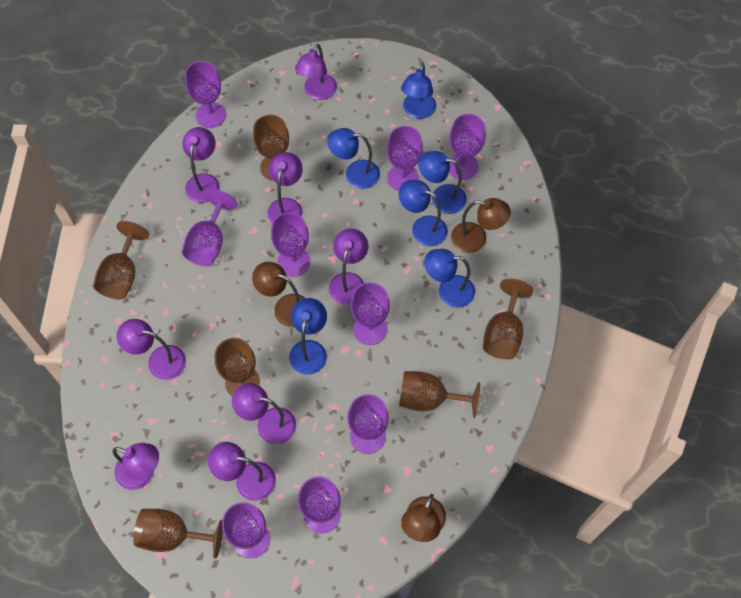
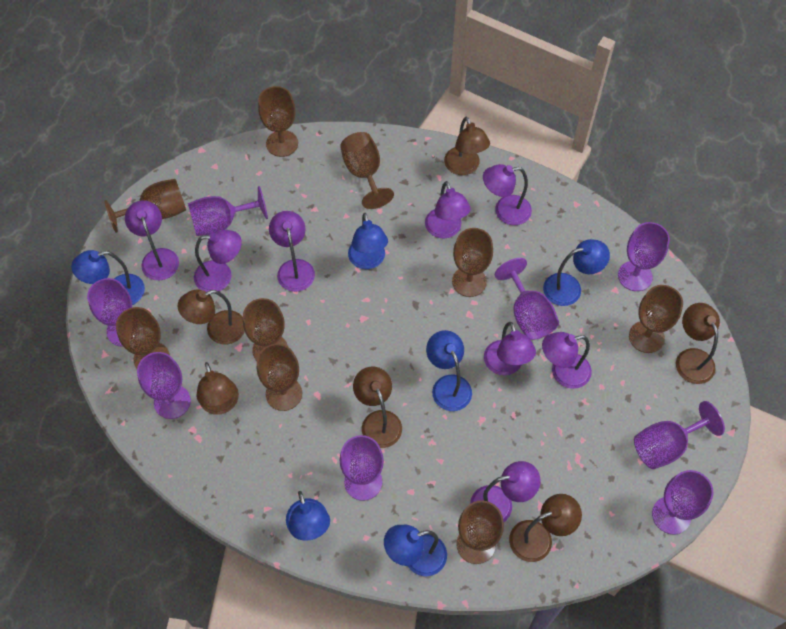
brown goblet: [93,221,149,299] [134,509,223,559] [215,338,260,396] [253,115,289,180] [399,371,480,418] [483,279,533,359] = 6 -> [104,179,186,233] [116,307,170,368] [243,298,288,361] [257,344,302,411] [258,86,298,157] [340,132,394,209] [452,228,493,297] [456,501,504,564] [629,285,683,353] = 9
brown lamp: [252,262,305,327] [401,494,446,542] [451,198,511,253] = 3 -> [178,290,245,345] [196,362,239,415] [353,367,402,448] [444,117,490,175] [509,494,582,562] [676,303,720,384] = 6
purple goblet: [182,190,237,266] [185,61,226,128] [222,502,270,558] [271,212,310,277] [298,476,341,534] [347,394,389,454] [351,282,390,345] [387,126,423,191] [449,114,486,180] = 9 -> [87,278,132,347] [137,352,191,419] [188,186,268,236] [340,435,384,501] [495,258,559,340] [618,222,670,291] [634,401,725,469] [652,470,713,535] = 8

